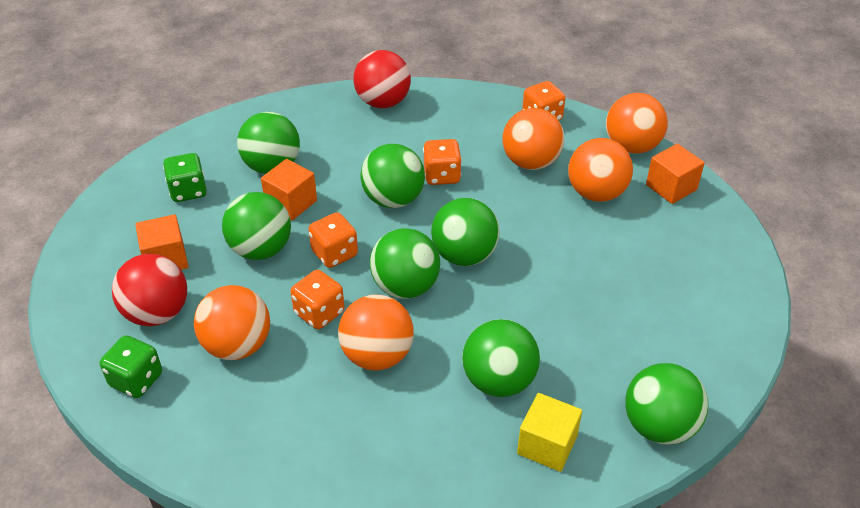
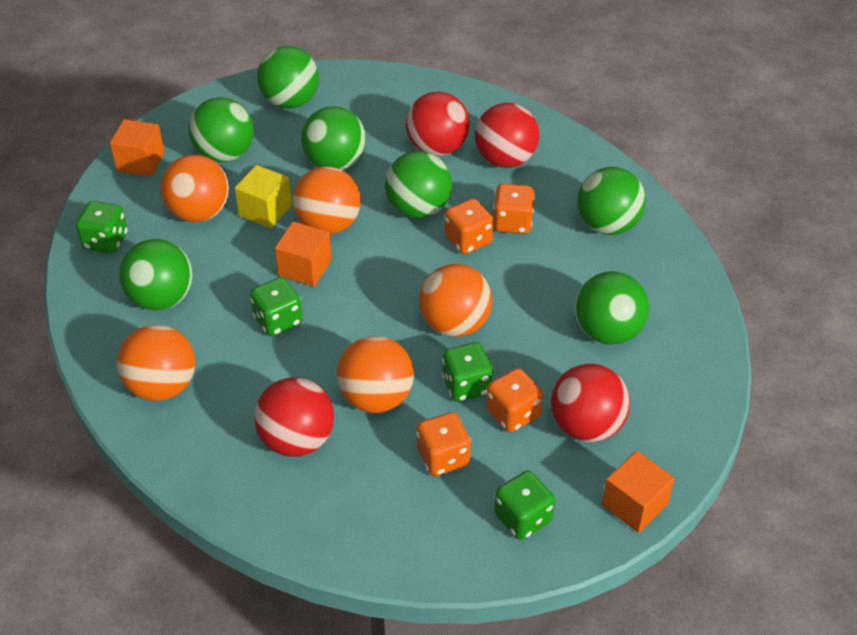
green dice: [100,335,162,398] [163,153,207,202] = 2 -> [76,201,128,253] [250,277,303,337] [442,342,493,402] [494,471,555,540] = 4
red ball: [112,254,187,326] [353,50,411,108] = 2 -> [254,377,334,457] [406,91,470,156] [475,103,539,168] [551,364,630,442] = 4

